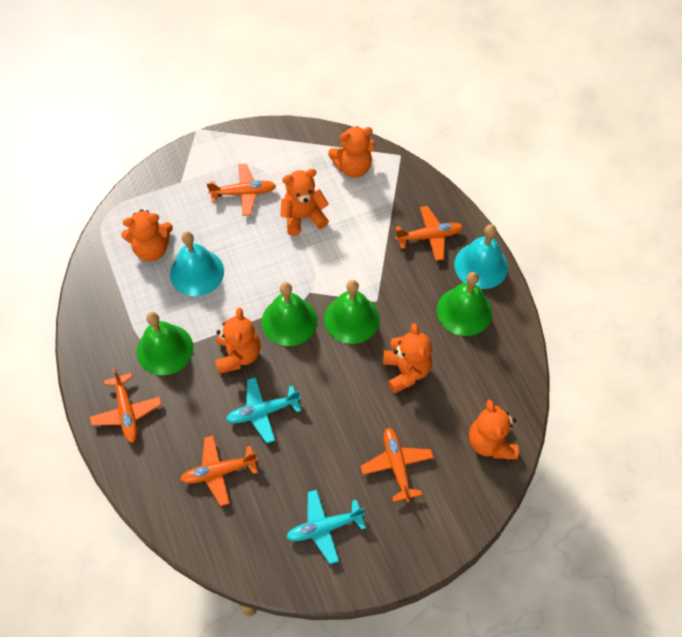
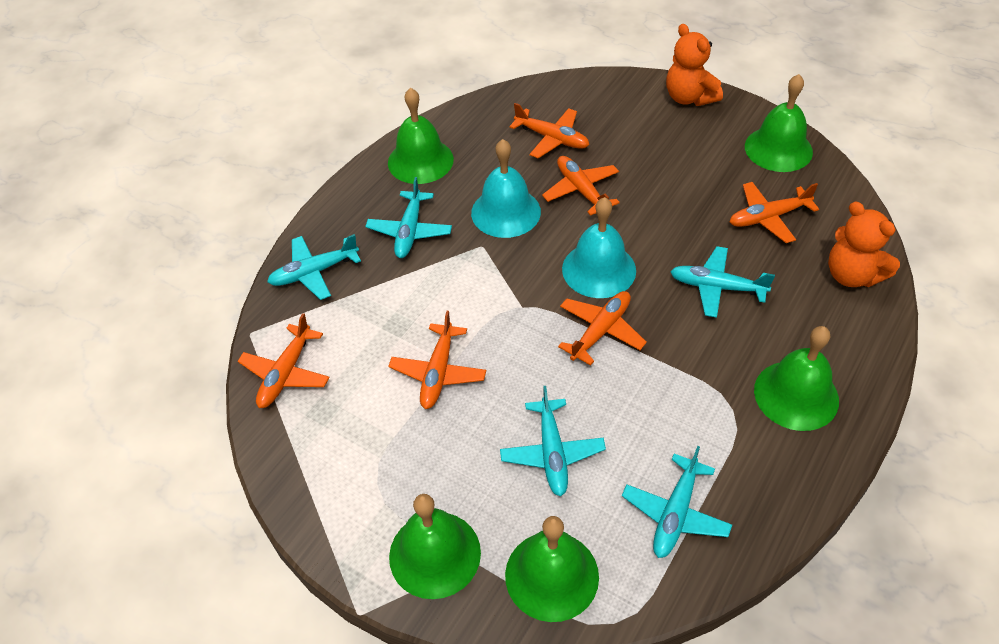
green bell: [137,312,193,375] [262,282,317,346] [324,280,380,344] [437,272,492,336] = 4 -> [388,88,454,184] [389,494,481,599] [505,516,599,622] [745,74,813,172] [754,326,839,431] = 5
orange plane: [90,368,162,443] [180,435,258,506] [207,164,276,216] [361,428,434,502] [395,206,463,261] = 5 -> [238,313,330,408] [388,311,486,409] [509,103,589,158] [542,156,620,216] [558,291,647,366] [730,182,819,243] = 6
orange teddy bear: [121,209,173,261] [215,308,261,374] [280,169,329,236] [328,126,375,177] [383,323,432,394] [469,400,519,460] = 6 -> [666,24,723,106] [828,202,900,287] = 2
turquoise plane: [226,377,301,443] [286,490,366,564] = 2 -> [267,234,361,300] [365,177,452,258] [500,386,606,496] [622,446,732,558] [670,246,775,318] = 5

